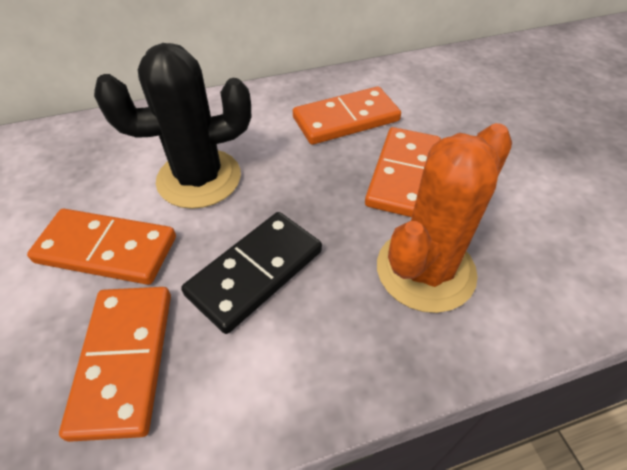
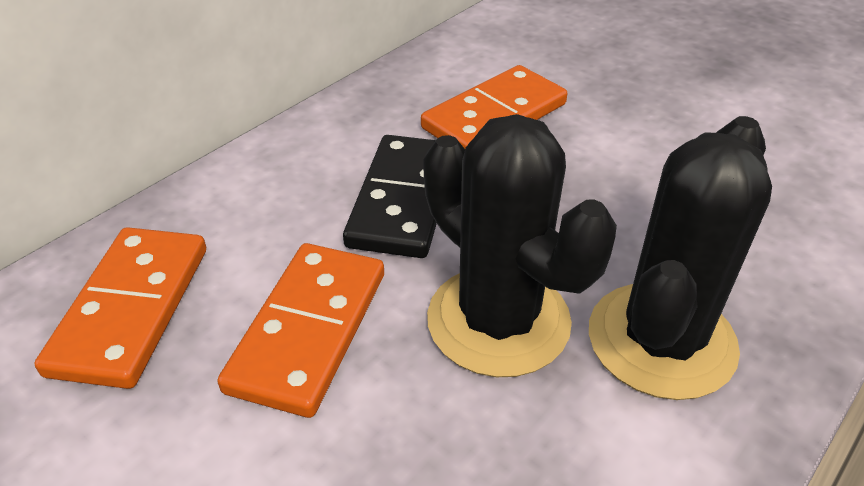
black cactus: [94,43,251,209] = 1 -> [423,114,617,377] [589,116,772,400] = 2
orange cactus: [377,123,512,313] = 1 -> none = 0
orange domino: [27,209,176,285] [59,287,171,442] [293,86,401,145] [365,127,441,217] = 4 -> [34,227,206,389] [217,243,384,418] [421,65,567,148] = 3

